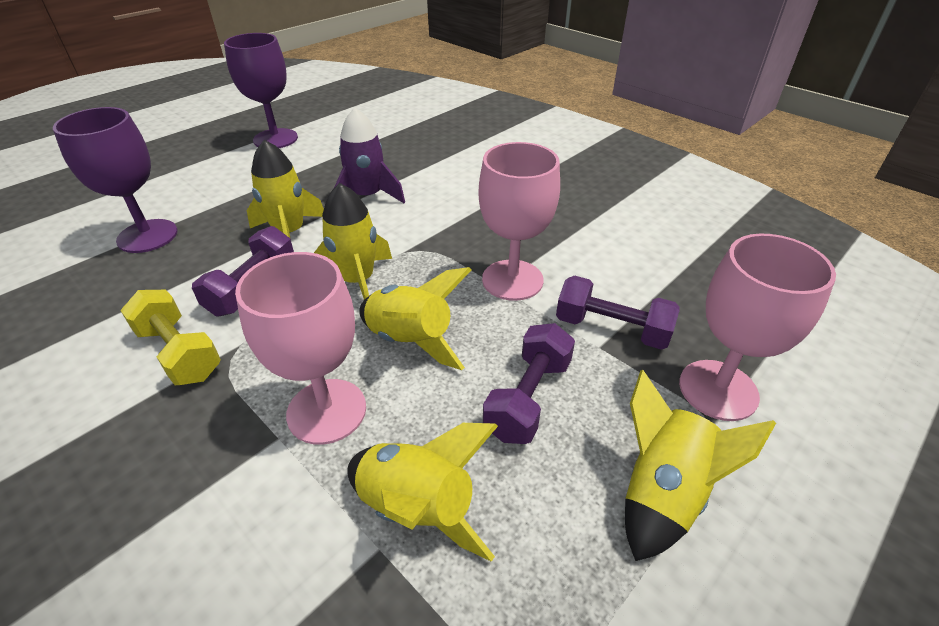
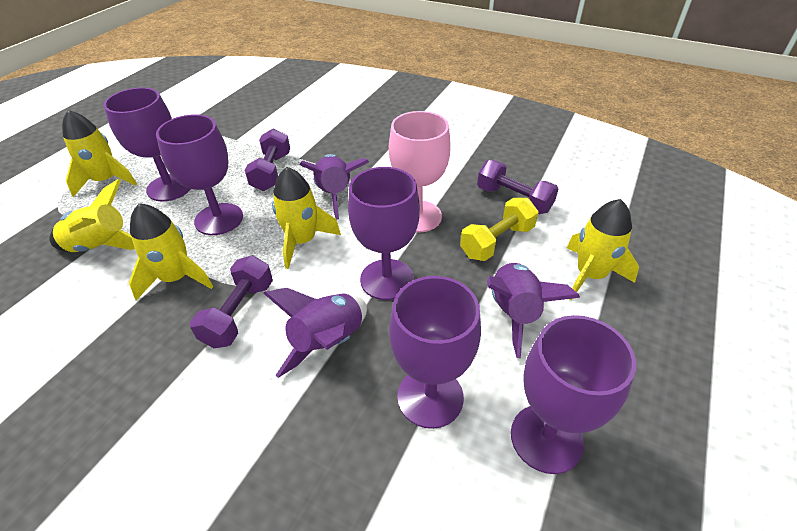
pink goblet: [235,252,366,445] [478,142,560,301] [679,233,836,421] = 3 -> [389,111,451,233] = 1
purple goblet: [53,107,178,253] [224,33,298,148] = 2 -> [103,88,191,201] [156,114,243,235] [348,167,420,300] [389,276,481,429] [511,315,636,474] = 5
purple rocket: [334,108,405,203] = 1 -> [263,288,367,378] [299,154,369,219] [487,263,580,358] = 3

